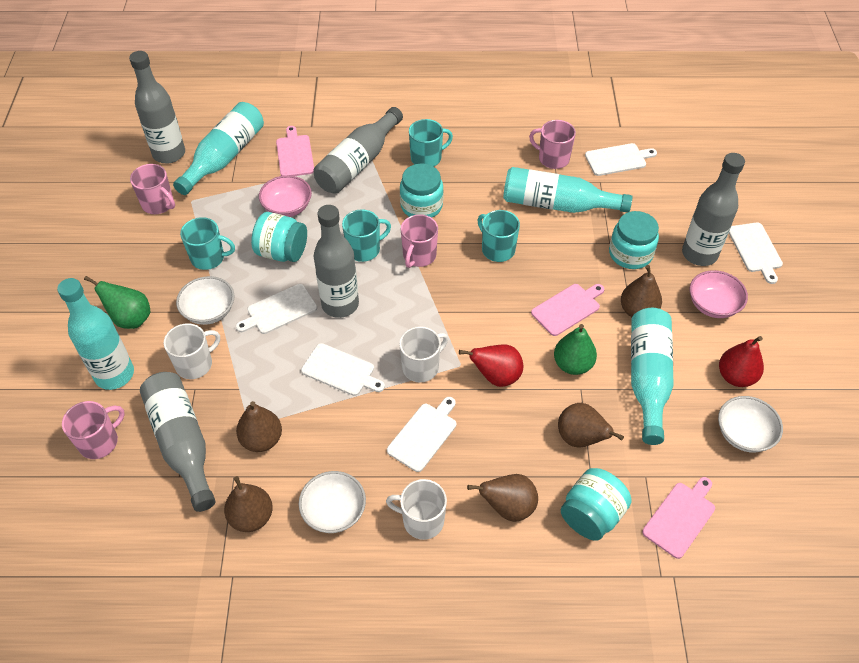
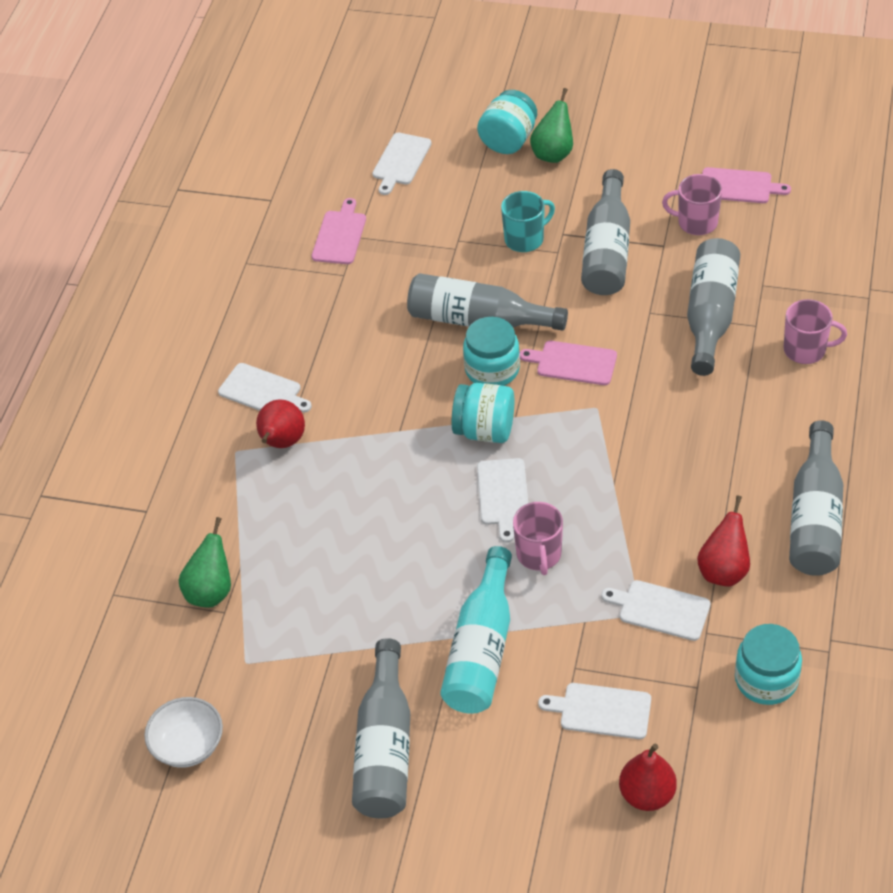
brown pear: [224,476,273,532] [236,401,282,452] [467,474,538,522] [558,403,624,448] [621,265,662,317] = 5 -> none = 0
pink bowl: [259,175,312,217] [690,270,748,318] = 2 -> none = 0
pink mug: [62,401,125,459] [130,164,175,214] [401,214,438,268] [529,120,576,169] = 4 -> [513,502,563,575] [662,174,722,235] [783,299,847,364] = 3
red pear: [459,345,523,387] [719,336,764,387] = 2 -> [256,399,305,448] [619,744,677,811] [697,495,750,587] = 3
turquoise bottle: [57,278,134,390] [173,102,264,195] [503,167,633,213] [631,308,674,445] = 4 -> [440,546,512,714] = 1
turquoise mug: [180,217,235,270] [342,209,391,262] [409,119,453,167] [477,210,520,262] = 4 -> [501,191,555,252] = 1
white bowl: [176,276,235,325] [299,471,366,533] [718,396,783,453] = 3 -> [144,697,223,768] = 1
white mug: [164,323,220,379] [386,479,447,540] [399,326,448,382] = 3 -> none = 0

